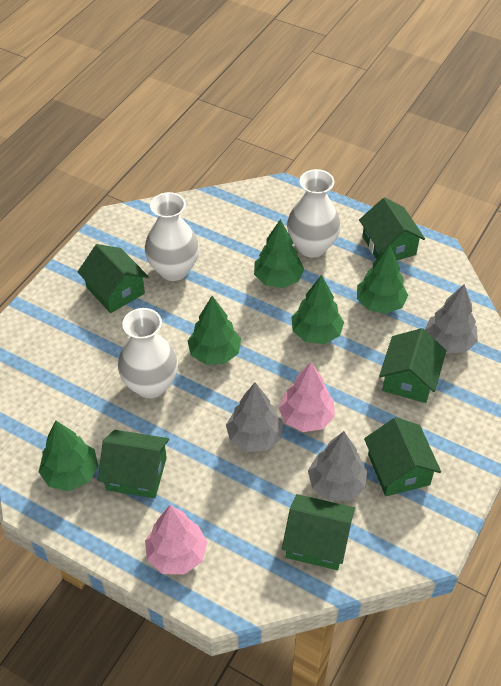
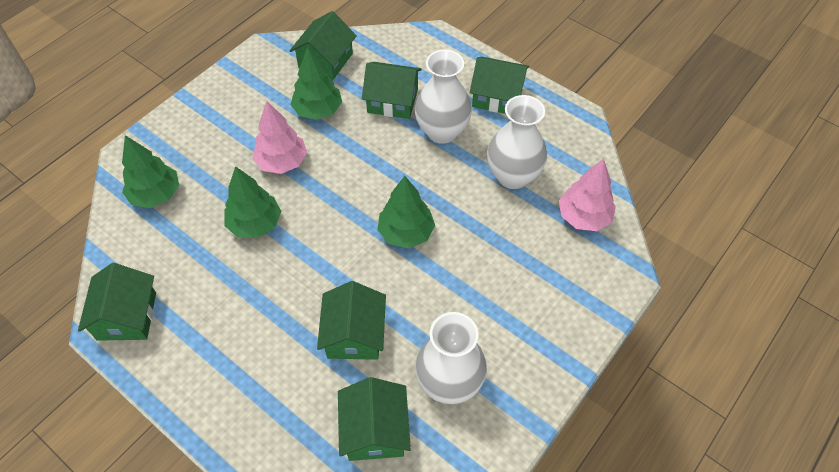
green tree: [39,420,98,491] [188,296,241,365] [254,219,304,288] [291,275,344,344] [357,245,408,314] = 5 -> [122,135,179,208] [224,166,281,238] [290,47,342,120] [378,176,435,248] = 4
grey tree: [226,382,283,452] [308,431,367,501] [425,284,478,353] = 3 -> none = 0

